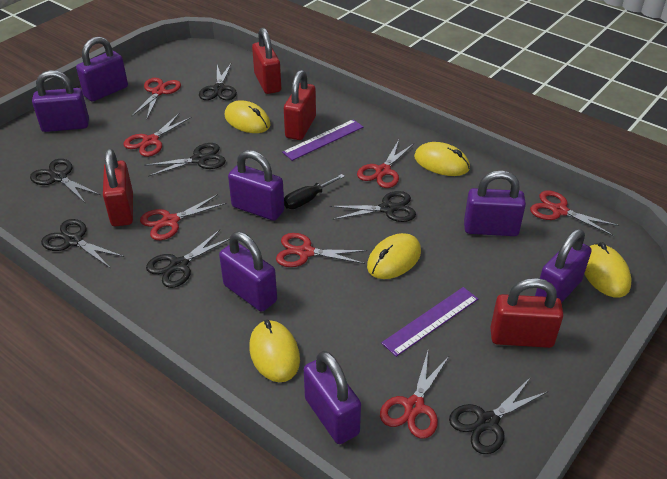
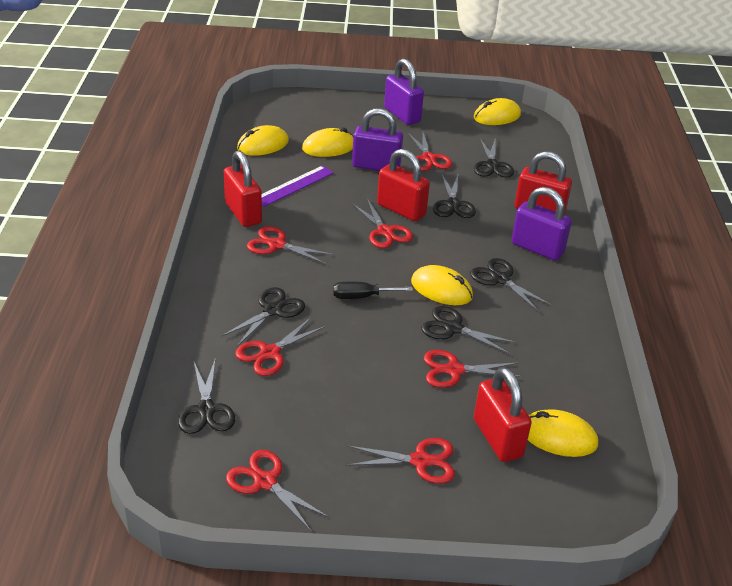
black scissors: [30,159,101,202] [41,219,125,268] [144,143,226,177] [146,230,229,288] [199,64,237,100] [330,191,416,222] [449,377,549,454] = 7 -> [178,360,235,434] [221,287,305,346] [421,306,518,355] [433,175,476,218] [470,258,553,312] [474,137,514,177] = 6
purple padlock: [32,70,89,132] [76,36,128,102] [219,231,277,312] [228,150,284,221] [304,351,361,444] [464,170,526,236] [535,229,592,303] = 7 -> [352,108,403,171] [384,59,424,125] [512,187,572,261] = 3
purple ruler: [282,119,363,161] [381,287,478,357] = 2 -> [262,165,334,207] = 1

